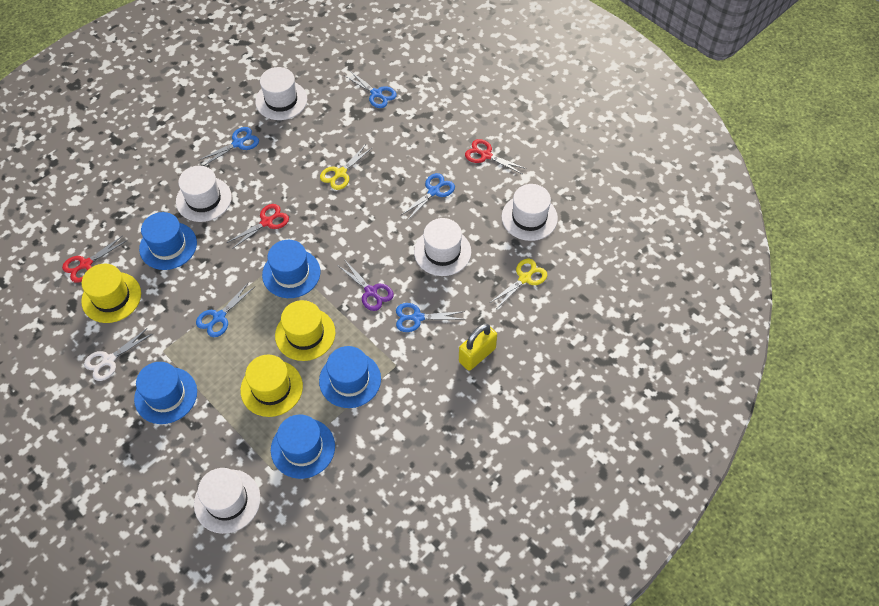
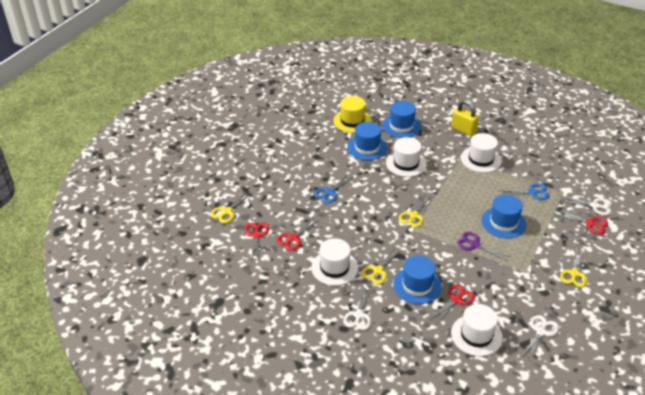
blue hat: [134,362,197,424] [139,212,197,270] [262,240,320,298] [271,415,335,479] [319,346,381,408] = 5 -> [347,122,387,160] [382,101,421,138] [393,255,442,304] [482,194,526,238] = 4
blue scissors: [196,282,254,337] [199,127,259,166] [345,70,397,108] [396,303,465,332] [401,173,455,221] = 5 -> [314,175,354,203] [499,183,550,200] = 2
red scissors: [62,235,126,283] [227,204,289,249] [465,139,527,174] = 3 -> [244,223,269,260] [277,217,320,251] [430,284,475,324] [554,209,608,234] = 4
white hat: [176,166,232,222] [194,468,261,534] [255,67,307,120] [414,218,471,276] [502,184,558,241] = 5 -> [311,238,358,286] [386,137,427,177] [451,304,503,356] [461,133,502,173] = 4
white scissors: [84,328,152,381] = 1 -> [343,285,371,330] [522,315,559,361] [561,196,612,215] = 3
yellow hat: [81,264,141,323] [240,354,303,417] [275,300,335,361] = 3 -> [333,96,372,133] = 1
yellow scissors: [320,144,372,190] [490,259,547,308] = 2 -> [210,192,251,223] [361,248,402,284] [399,195,432,227] [560,248,587,287] = 4

